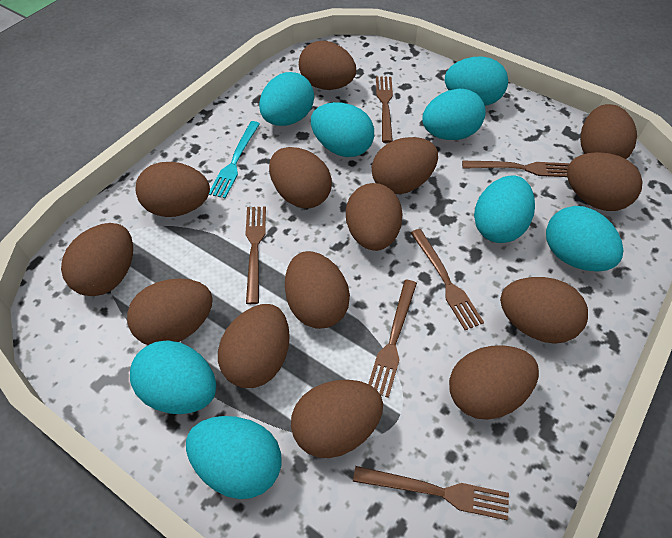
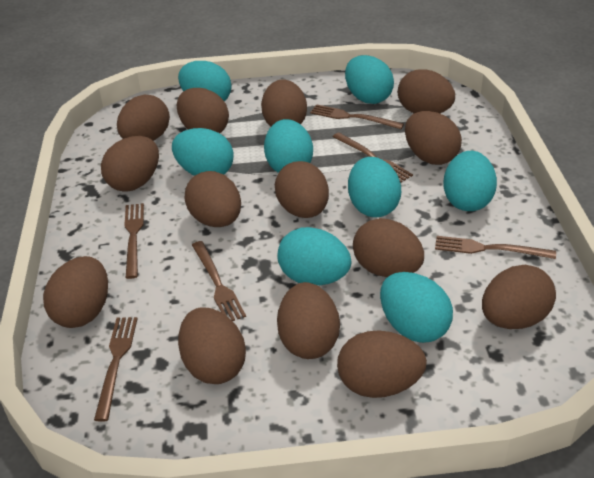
turquoise fork: [209,121,260,199] = 1 -> none = 0

